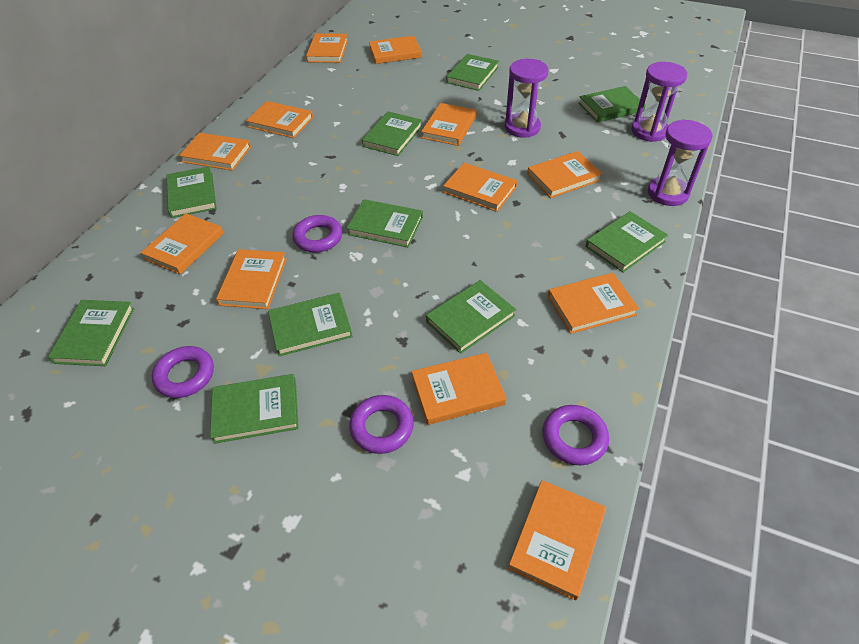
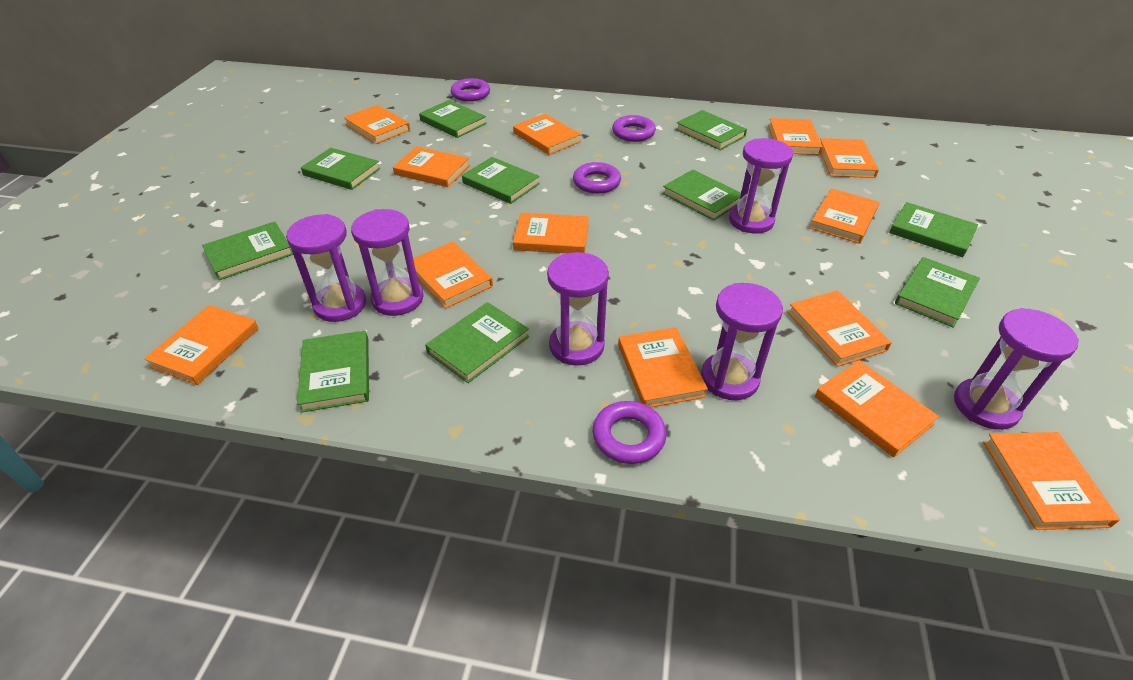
orange book: [141,213,224,274] [179,133,251,171] [216,249,287,309] [246,101,313,138] [306,33,348,63] [369,36,422,64] [412,353,507,425] [421,103,477,146] [443,163,517,212] [508,480,606,601] [527,151,602,198] [548,273,639,334] = 12 -> [144,305,259,385] [344,105,410,144] [393,146,470,187] [413,242,493,309] [513,114,581,155] [513,213,589,253] [618,327,708,407] [768,118,823,155] [788,291,892,367] [810,188,879,244] [815,360,939,457] [820,138,879,178] [983,432,1120,530] = 13
purple hourglass: [505,59,548,138] [631,62,687,142] [648,119,712,206] = 3 -> [286,214,366,322] [351,209,423,316] [547,252,609,366] [701,283,783,400] [729,138,793,234] [954,308,1079,430] = 6

